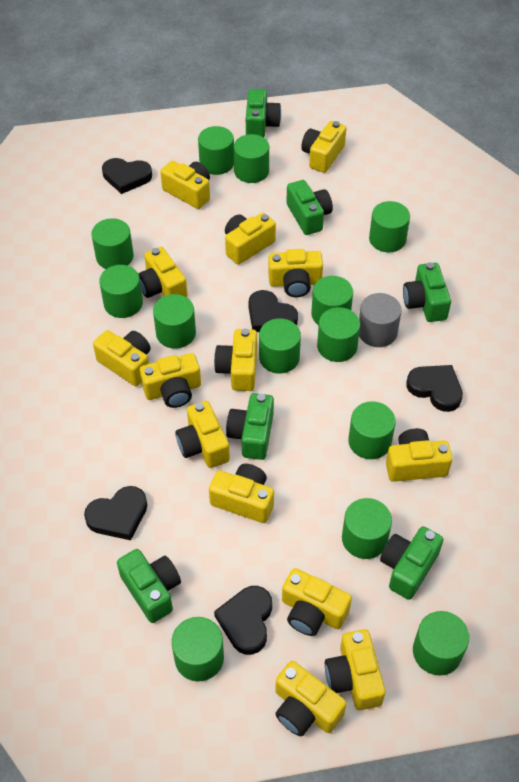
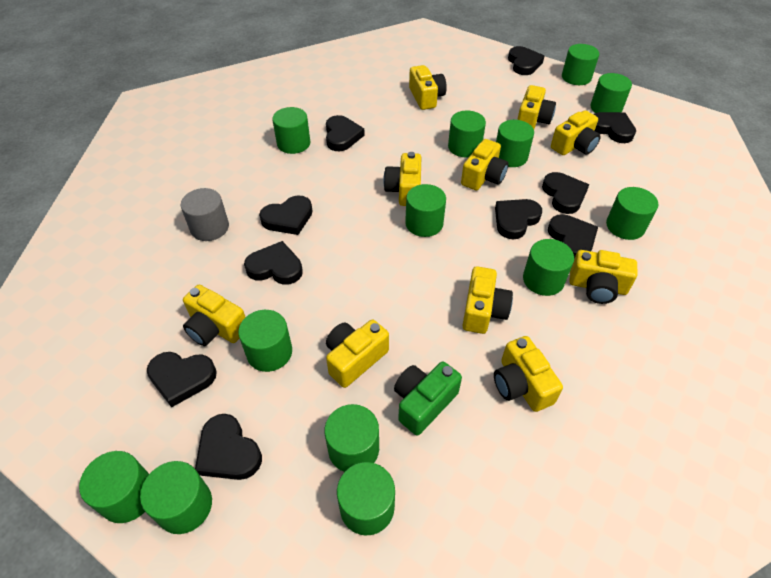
black heart: [84,486,147,540] [102,158,152,194] [214,586,272,655] [249,290,298,332] [406,365,463,412] = 5 -> [147,352,217,407] [195,414,262,480] [244,241,303,285] [259,195,313,235] [326,115,365,151] [495,199,542,239] [508,46,544,75] [542,172,589,214] [548,214,598,259] [593,112,636,143] = 10
green camera: [117,549,181,623] [226,393,274,460] [246,89,281,137] [286,180,333,235] [380,527,443,600] [403,262,451,322] = 6 -> [394,361,462,436] = 1
yellow camera: [93,330,151,386] [138,247,188,298] [140,353,201,408] [160,161,210,209] [175,401,230,468] [209,464,274,523] [214,328,257,391] [225,213,276,265] [268,249,323,297] [275,661,347,737] [282,568,352,636] [301,121,346,173] [325,629,386,710] [386,428,453,482] = 14 -> [183,285,245,346] [326,320,389,388] [383,152,421,206] [409,65,447,110] [461,139,508,190] [462,266,513,334] [494,336,563,412] [517,85,556,129] [551,110,601,155] [569,250,638,304] = 10

